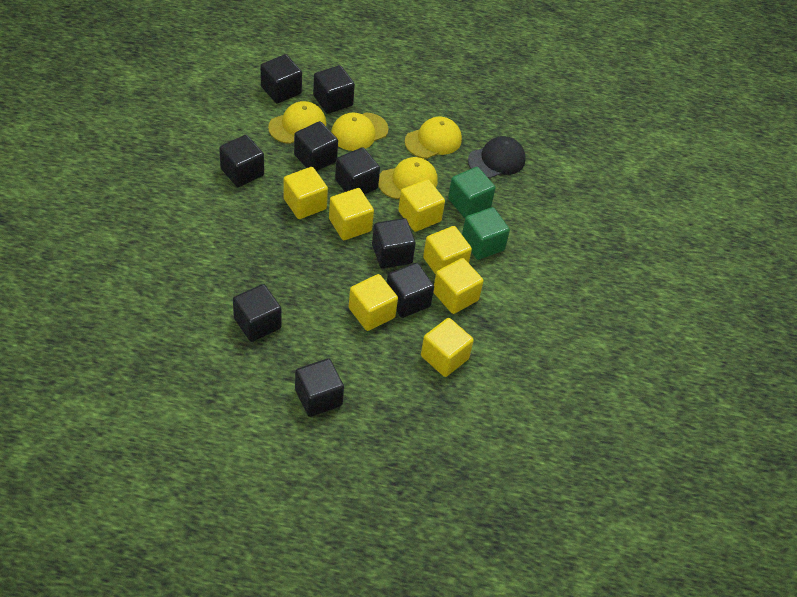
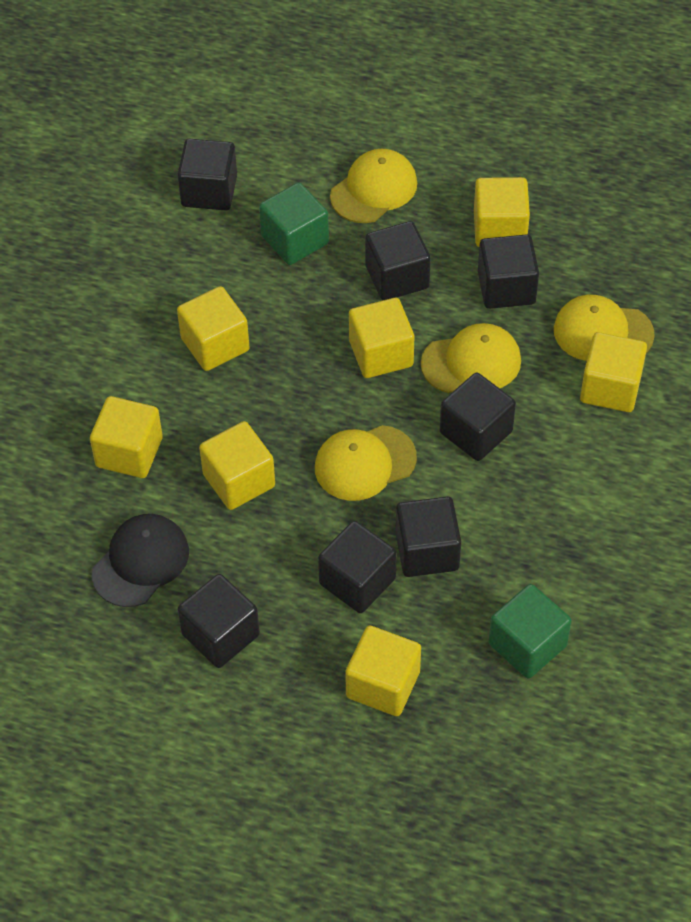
black cube: [219,135,264,187] [233,284,282,342] [260,54,302,104] [294,121,338,171] [295,358,344,417] [313,65,355,114] [335,147,380,194] [372,218,416,269] [387,262,434,318] = 9 -> [177,139,237,211] [178,574,260,668] [318,521,397,613] [365,221,431,300] [396,496,461,577] [440,373,516,461] [478,234,539,309] = 7

